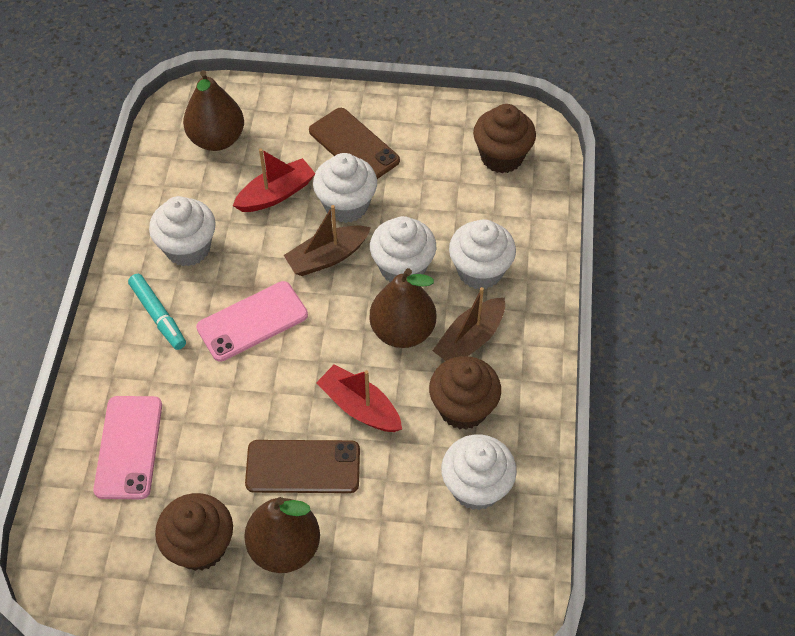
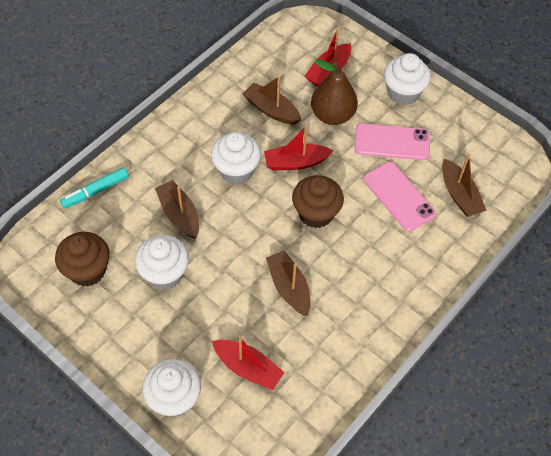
brown boat: [284,205,371,276] [432,287,505,361] = 2 -> [155,180,199,239] [243,76,301,125] [266,250,311,316] [442,154,487,217] = 4
brown cupcake: [155,493,233,571] [429,356,501,430] [473,104,536,173] = 3 -> [55,232,110,287] [292,175,344,228] = 2
brown pear: [183,70,244,151] [244,497,320,573] [369,268,436,348] = 3 -> [311,59,358,125] = 1
brown phone: [245,440,360,493] [309,108,400,179] = 2 -> none = 0
red boat: [233,148,315,212] [316,364,402,432] = 2 -> [212,336,285,390] [264,126,333,170] [305,29,352,87] = 3
white cupcake: [149,196,216,267] [313,153,377,223] [370,216,436,282] [441,435,517,510] [449,219,516,289] = 5 -> [135,235,189,290] [142,359,201,417] [211,132,261,184] [384,53,431,105] = 4

